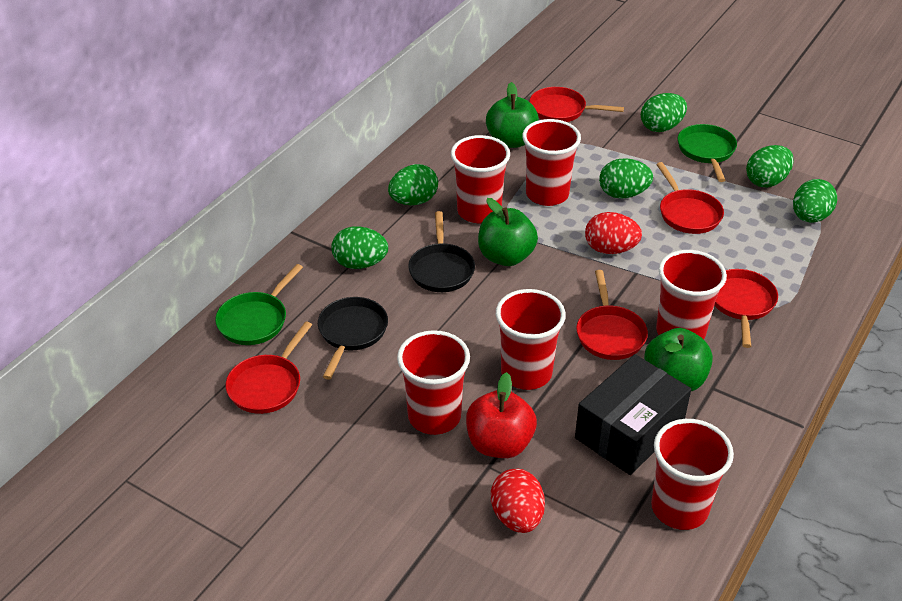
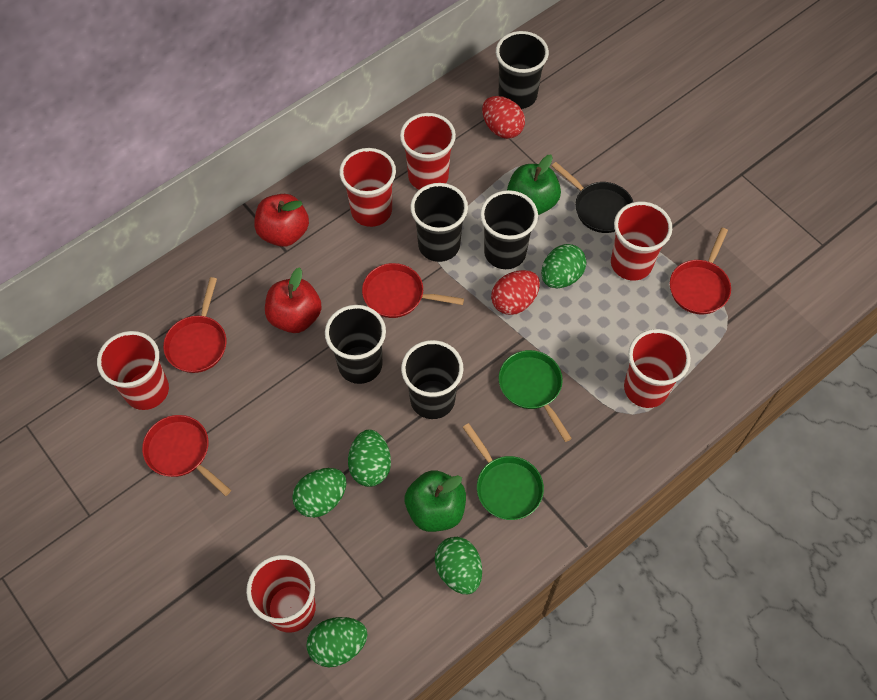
black box: [575,354,691,475] = 1 -> none = 0
black cup: none = 0 -> [325,305,386,384] [401,340,463,419] [410,183,468,262] [480,190,538,269] [496,31,549,109] = 5
black pan: [318,297,388,380] [408,211,475,292] = 2 -> [552,162,633,233] = 1
green apple: [478,198,538,266] [486,82,539,148] [644,328,713,391] = 3 -> [405,470,466,532] [507,155,561,215] = 2
green egg: [331,226,388,269] [388,164,438,205] [599,158,653,199] [641,93,687,132] [746,145,794,187] [793,179,837,223] = 6 -> [292,468,346,518] [306,617,368,667] [348,430,391,487] [435,537,482,594] [541,244,586,288] = 5
red apple: [466,372,537,458] = 1 -> [254,194,309,247] [265,267,322,333] = 2
red pan: [226,321,312,414] [529,87,624,122] [576,270,648,360] [656,162,724,234] [714,269,778,348] = 5 -> [142,415,231,496] [163,277,226,373] [362,263,464,318] [670,228,731,314] = 4

